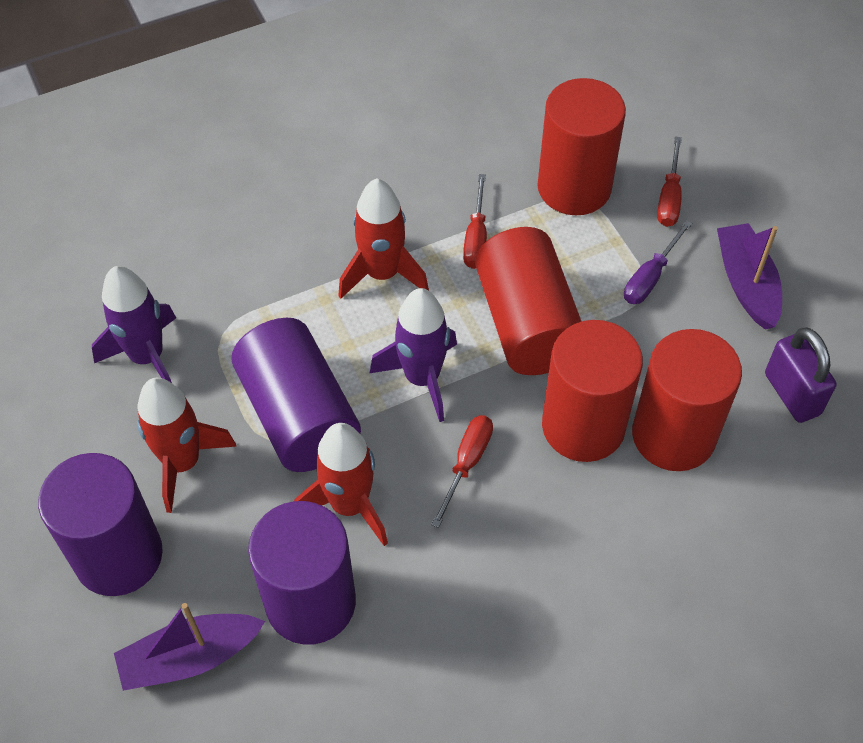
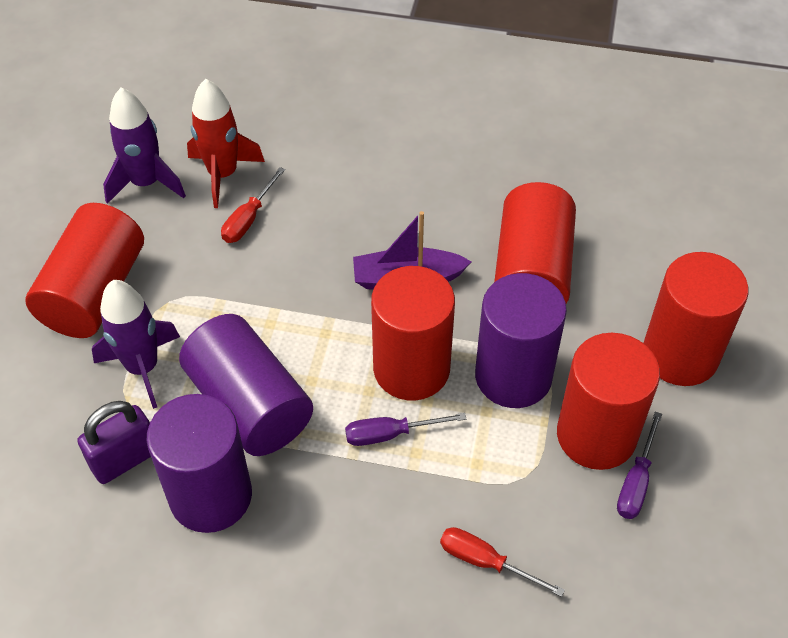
purple boat: [114,603,265,691] [717,223,782,330] = 2 -> [353,211,471,289] = 1
purple screwdriver: [624,220,692,304] = 1 -> [345,413,466,446] [617,412,662,519] = 2
red cylinder: [475,227,582,375] [537,78,626,215] [542,320,643,462] [632,329,742,471] = 4 -> [25,203,144,338] [371,266,455,401] [494,182,576,303] [557,333,660,470] [644,252,749,386] = 5
red rocket: [137,378,237,513] [294,423,388,546] [338,179,429,299] = 3 -> [187,79,265,208] = 1
red screwdriver: [431,415,493,528] [463,174,487,269] [657,136,682,227] = 3 -> [221,167,285,243] [440,527,565,597] = 2

